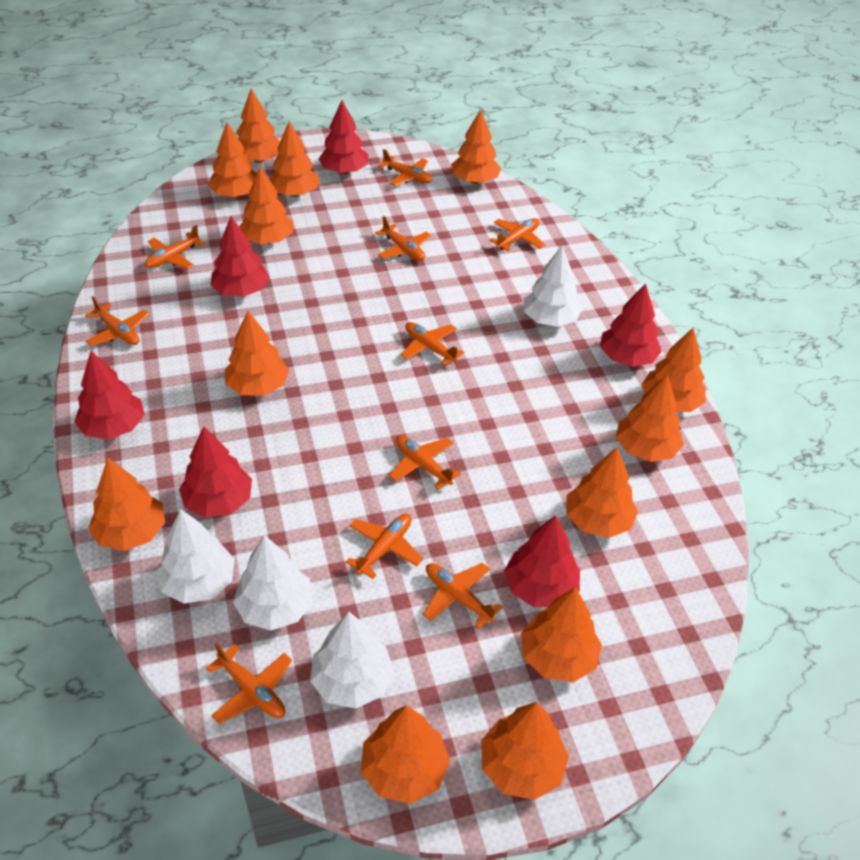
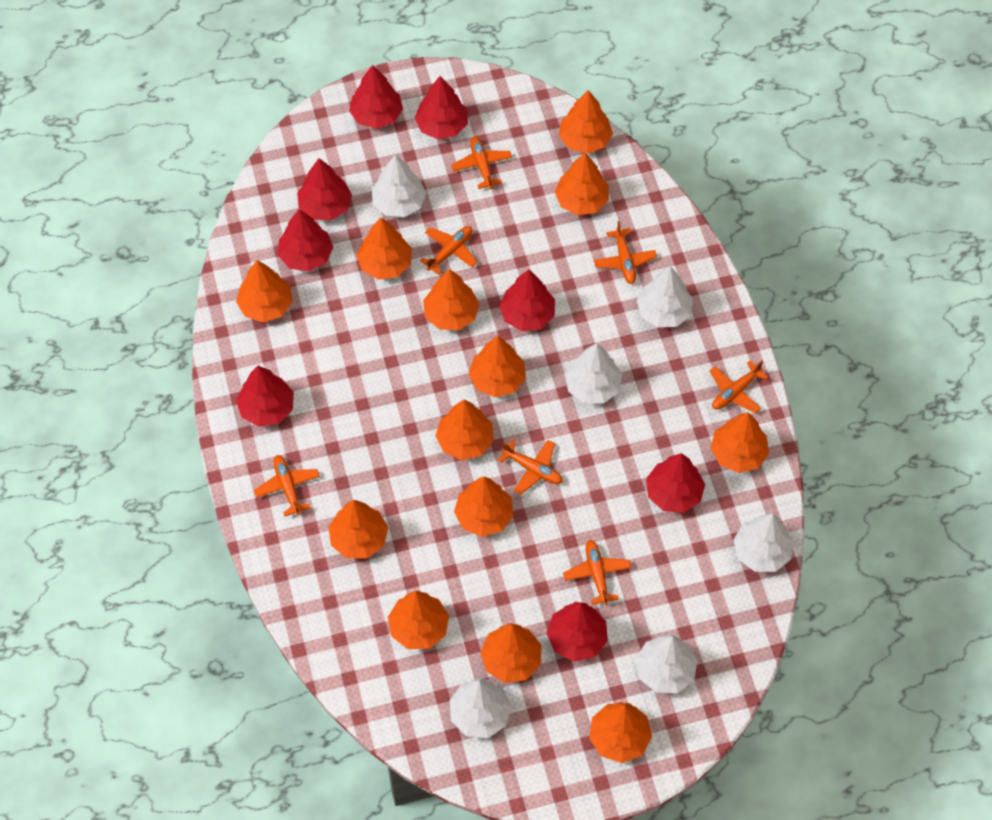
orange plane: [85,296,149,346] [144,225,205,269] [206,643,292,724] [346,514,423,579] [375,216,431,261] [378,149,432,186] [389,435,461,489] [401,322,464,366] [423,563,503,629] [489,218,545,251] = 10 -> [254,455,320,516] [420,226,477,275] [451,136,512,189] [498,440,563,495] [563,540,631,605] [594,221,657,284] [710,361,768,414] = 7
red tree: [74,351,145,439] [179,426,252,518] [211,216,270,297] [319,100,368,174] [504,515,580,607] [600,283,662,367] = 6 -> [236,366,294,427] [278,209,333,272] [297,158,352,220] [349,65,403,129] [415,76,468,139] [499,269,555,331] [546,602,608,662] [646,453,705,513] = 8
white tree: [156,509,235,604] [233,535,313,631] [310,612,394,709] [524,246,582,327] = 4 -> [372,155,426,217] [450,678,512,738] [565,343,622,403] [636,634,698,693] [637,266,693,327] [733,514,793,572] = 6

